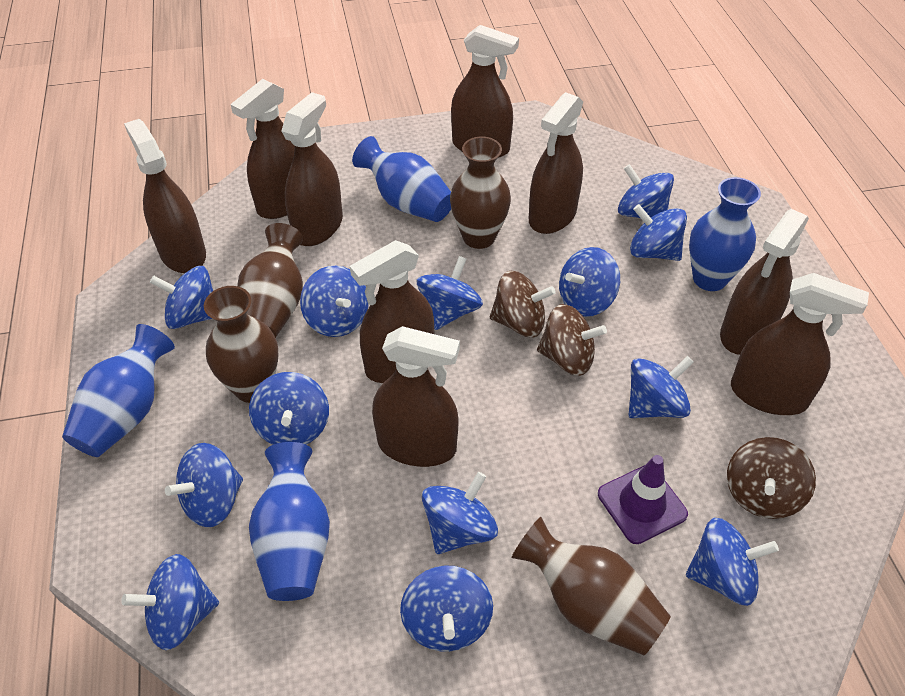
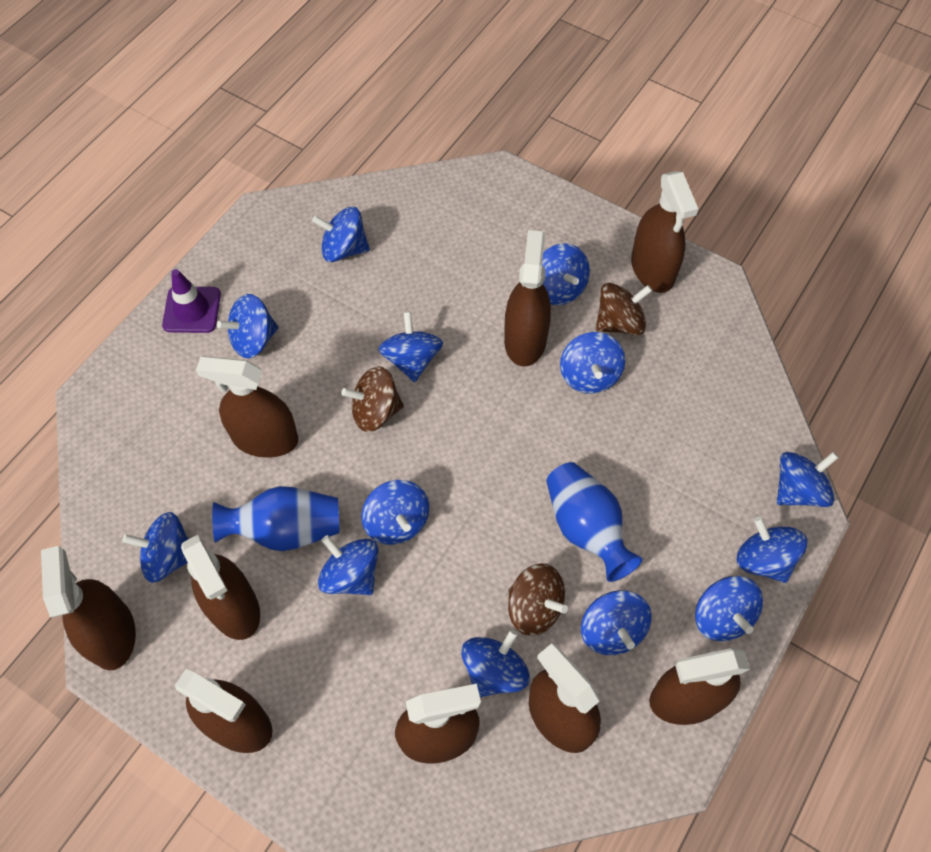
blue vase: [62,324,175,457] [249,442,330,601] [352,136,451,222] [689,177,761,291] = 4 -> [212,486,339,551] [546,462,642,582] = 2
brown vase: [204,286,279,403] [237,223,303,338] [450,136,511,249] [512,517,671,655] = 4 -> none = 0

